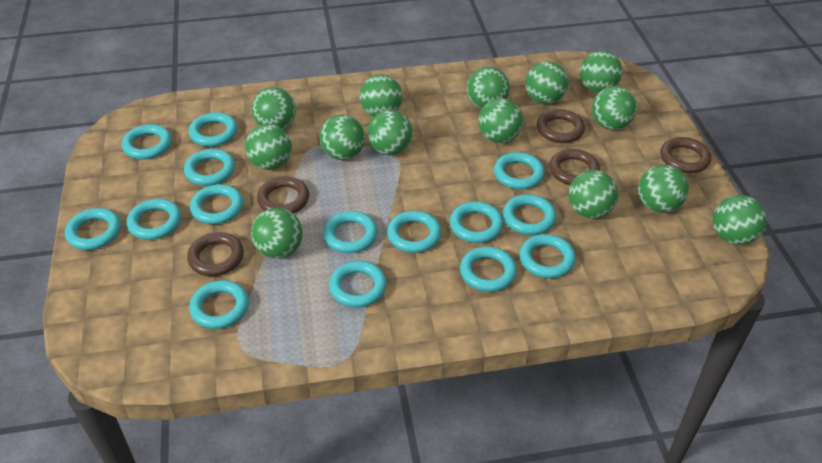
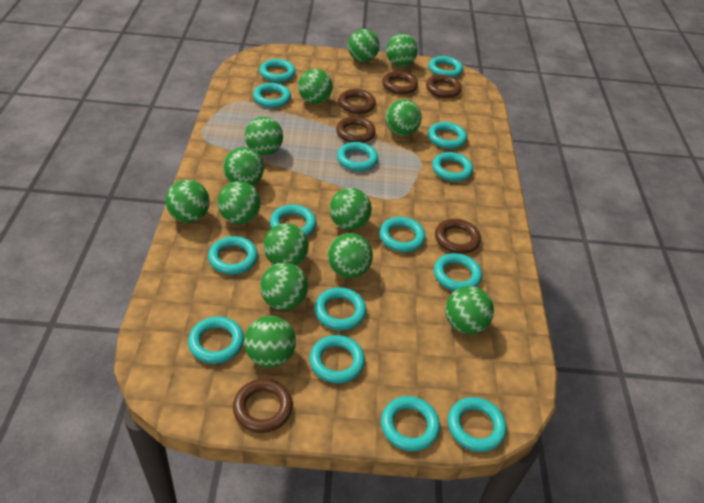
brown ring: [187,232,244,276] [257,176,309,213] [537,109,585,143] [549,149,600,185] [660,137,711,173] = 5 -> [233,379,293,433] [336,116,376,143] [338,89,376,114] [382,71,418,94] [426,75,462,98] [435,219,481,254] = 6

